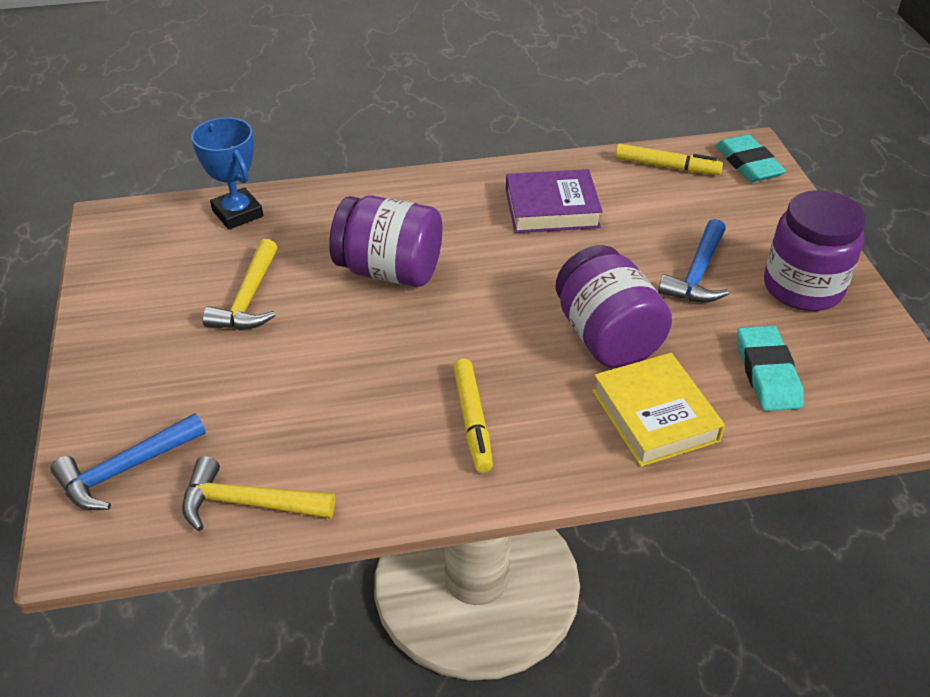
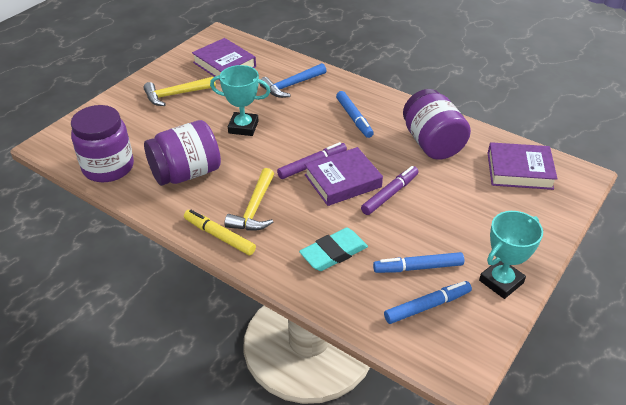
blue hammer: [51,413,206,510] [658,219,729,303] = 2 -> [259,63,327,98] = 1
blue marker: none = 0 -> [336,91,374,138] [373,252,465,273] [384,281,472,324] = 3
blue trophy: [191,117,263,230] = 1 -> none = 0
purple book: [506,169,603,233] = 1 -> [192,38,256,80] [304,147,383,206] [488,142,558,190] = 3
purple marker: none = 0 -> [277,142,347,179] [361,166,419,215] = 2
turquoise eraser: [715,134,786,182] [737,326,804,411] = 2 -> [299,228,368,271] = 1
turquoise trophy: none = 0 -> [210,65,270,136] [479,211,543,299] = 2
yellow book: [592,353,725,467] = 1 -> none = 0
yellow marker: [453,359,493,473] [615,144,723,175] = 2 -> [184,209,256,255] = 1

